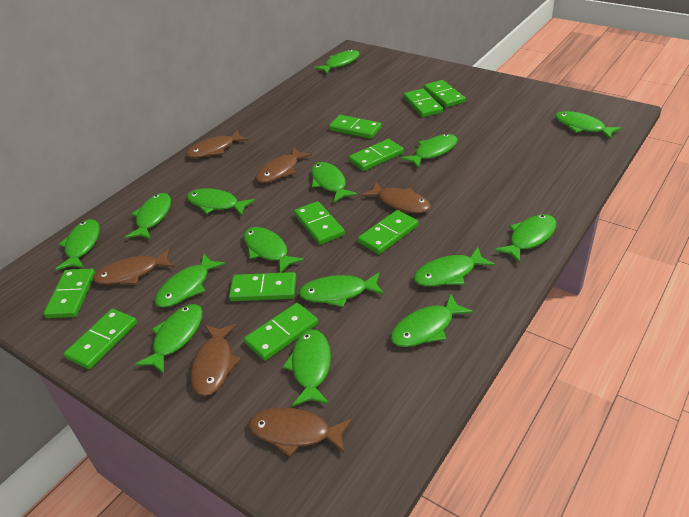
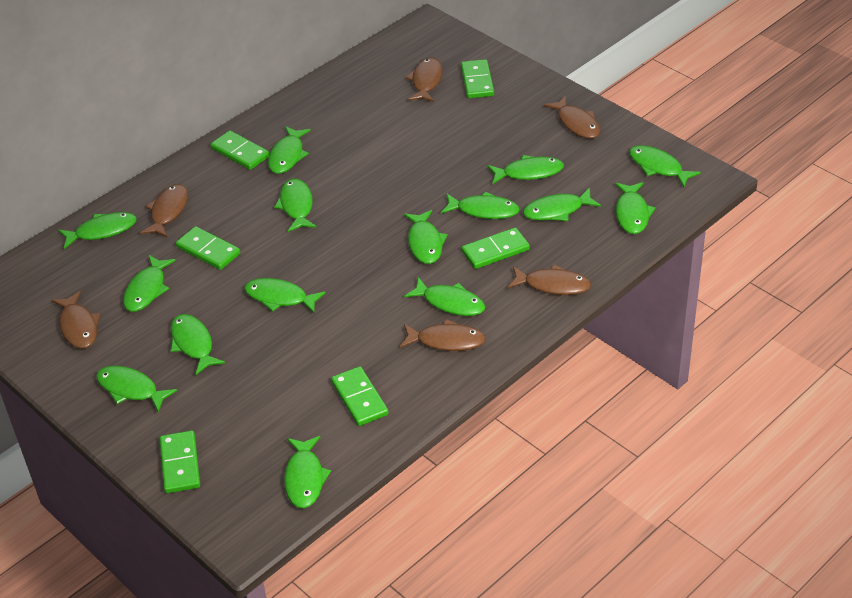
green domino: [44,269,95,318] [64,309,137,369] [229,272,296,301] [244,303,318,361] [294,201,345,245] [329,115,381,139] [349,139,404,171] [358,210,418,254] [403,89,443,117] [424,80,466,108] = 10 -> [160,430,200,493] [176,226,240,270] [211,130,270,170] [331,366,389,426] [461,59,494,98] [462,227,530,269] = 6

